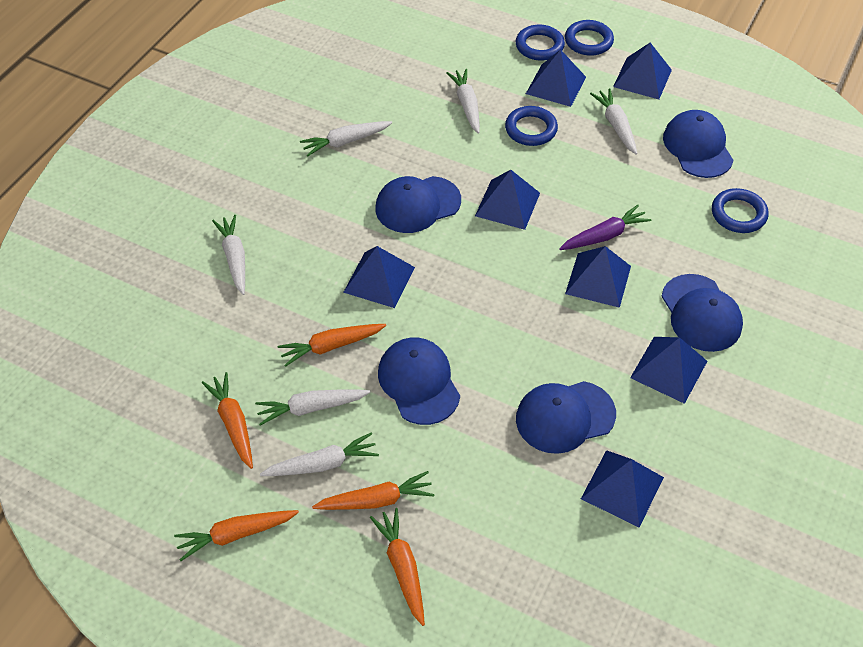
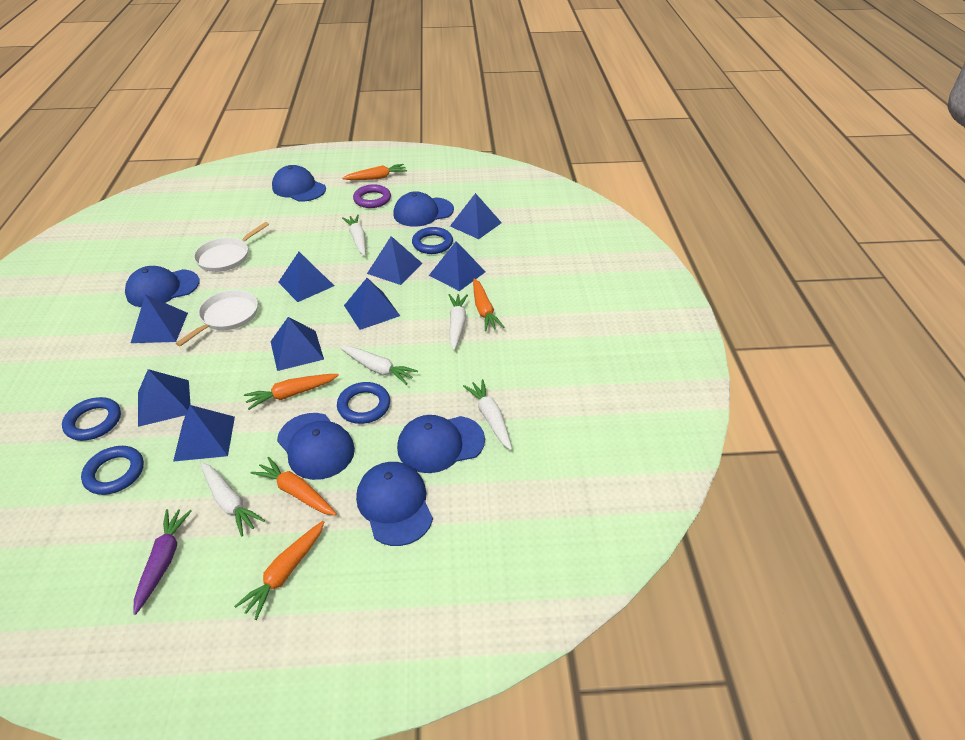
blue cap: [376,176,461,233] [378,338,460,425] [516,381,616,454] [661,274,743,352] [663,110,734,178] = 5 -> [125,266,199,307] [272,165,326,202] [277,413,355,480] [356,462,433,546] [393,191,454,226] [397,415,485,473] = 6
blue pyramid: [343,246,415,308] [475,170,540,230] [526,49,586,107] [565,246,631,308] [581,450,664,528] [613,43,672,99] [630,337,707,404] = 7 -> [131,295,188,343] [138,369,191,427] [173,405,235,462] [270,317,324,371] [278,252,334,302] [344,278,400,330] [367,236,422,285] [429,241,486,291] [450,193,502,239] = 9
purple ring: none = 0 -> [353,184,391,208] = 1
white carrot: [212,215,245,295] [255,389,371,426] [260,432,379,476] [300,121,392,156] [446,69,480,134] [590,88,637,155] = 6 -> [201,462,265,536] [339,346,418,385] [342,215,366,256] [449,294,468,350] [463,379,512,450] = 5
white pan: none = 0 -> [176,290,258,346] [194,222,269,272] = 2

